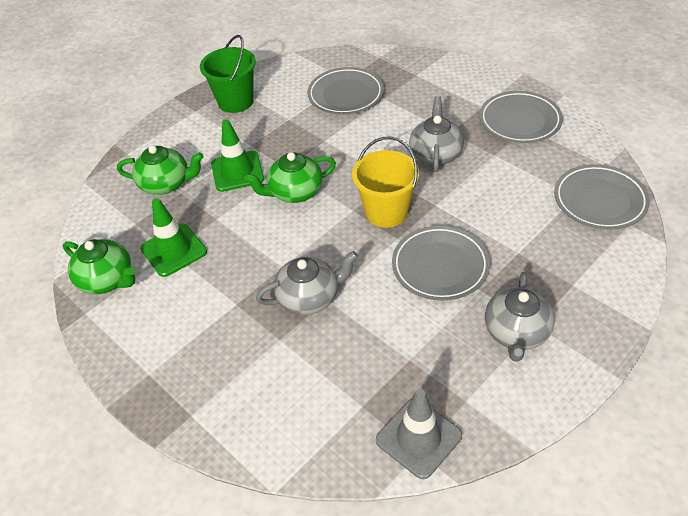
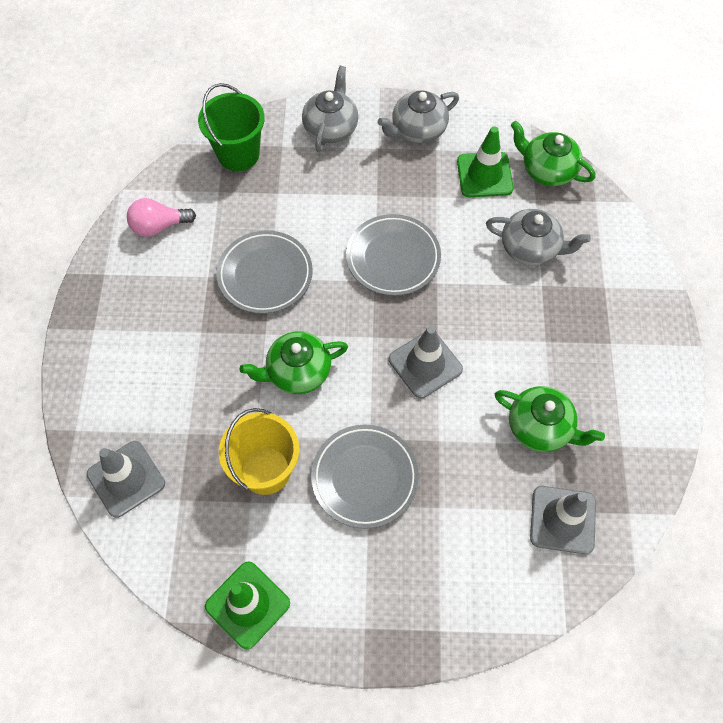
grey plate: [307,67,384,115] [392,226,490,301] [479,91,563,143] [554,164,650,230] = 4 -> [216,231,313,314] [311,425,419,529] [346,214,441,296] = 3
grey traffic cone: [376,389,462,479] = 1 -> [87,441,165,518] [389,326,463,398] [530,486,596,554] = 3
pink light bulb: none = 0 -> [127,198,196,237] = 1

